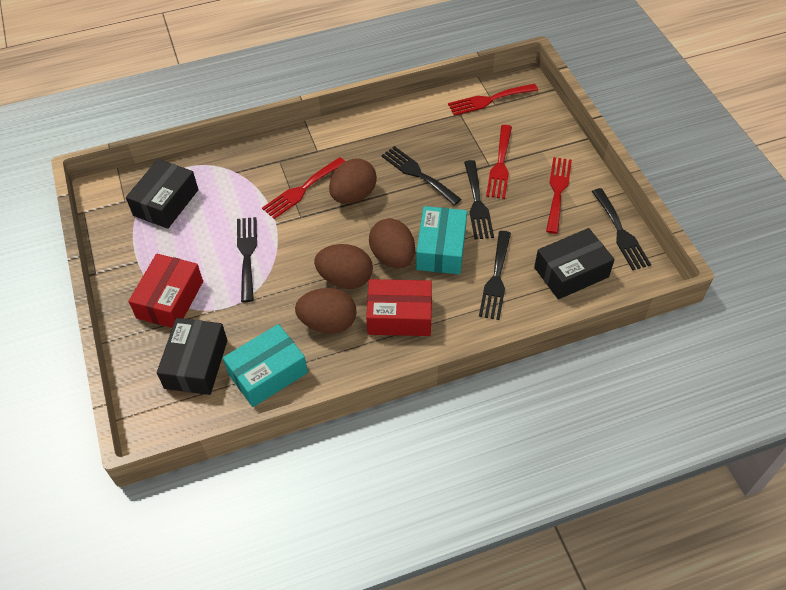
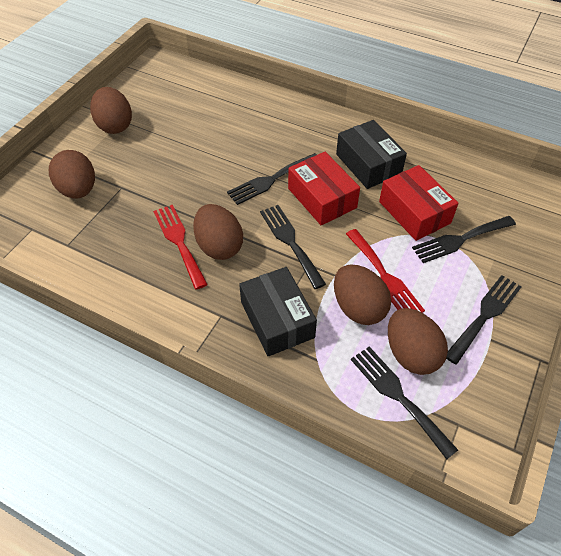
black box: [126,159,198,229] [157,318,228,395] [534,228,615,299] = 3 -> [239,267,317,356] [336,120,407,189] = 2
brown egg: [295,288,357,334] [314,244,373,289] [329,159,377,204] [369,218,415,268] = 4 -> [49,150,95,199] [90,87,132,134] [193,204,243,260] [334,265,391,325] [388,308,448,375] = 5
red fork: [262,157,345,219] [448,83,538,116] [486,125,512,199] [546,157,572,234] = 4 -> [153,205,208,290] [346,229,425,313] = 2
turquoise box: [223,324,308,407] [416,206,467,274] = 2 -> none = 0

